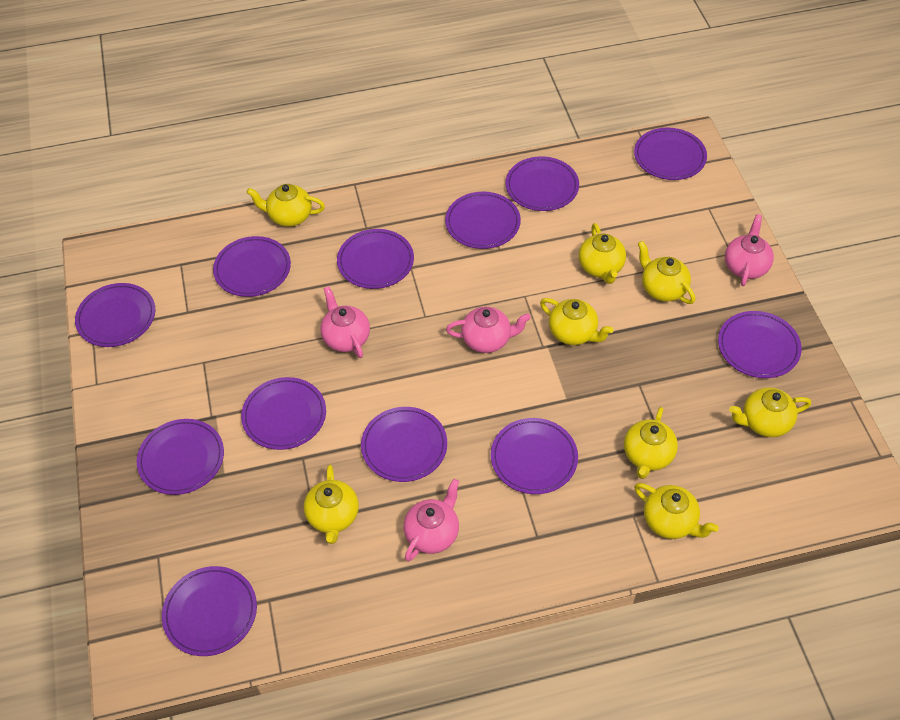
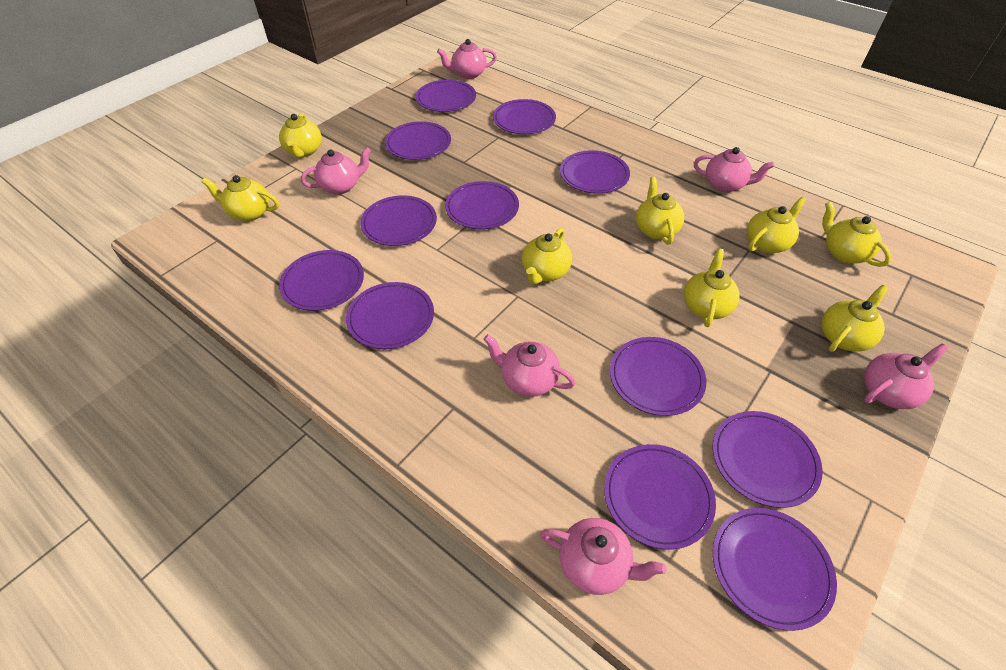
pink teapot: [320,286,370,358] [404,479,459,561] [446,307,531,353] [725,214,774,286] = 4 -> [301,147,371,195] [437,39,497,79] [483,334,576,397] [540,518,667,595] [694,147,774,192] [864,344,948,409] = 6

